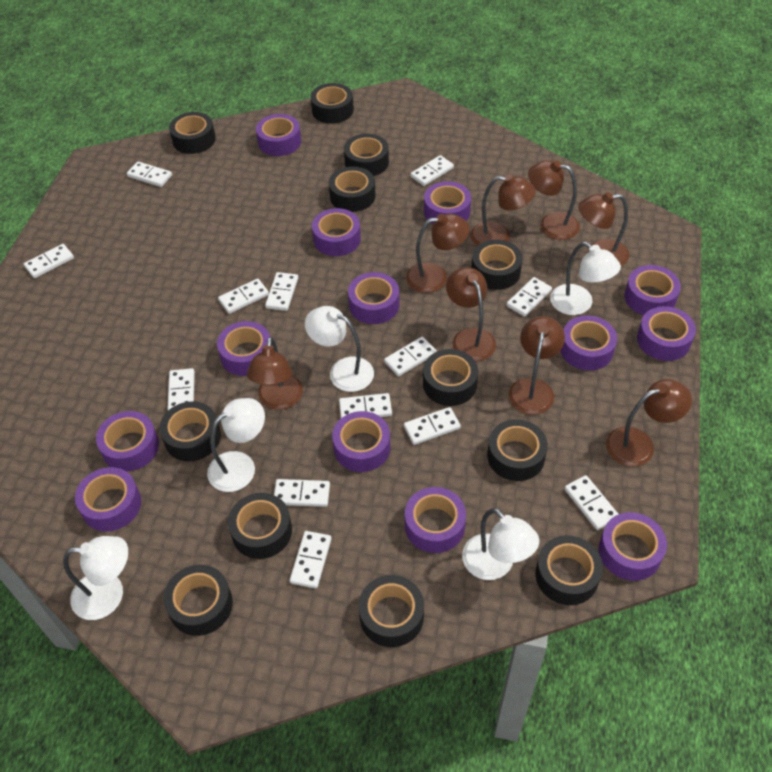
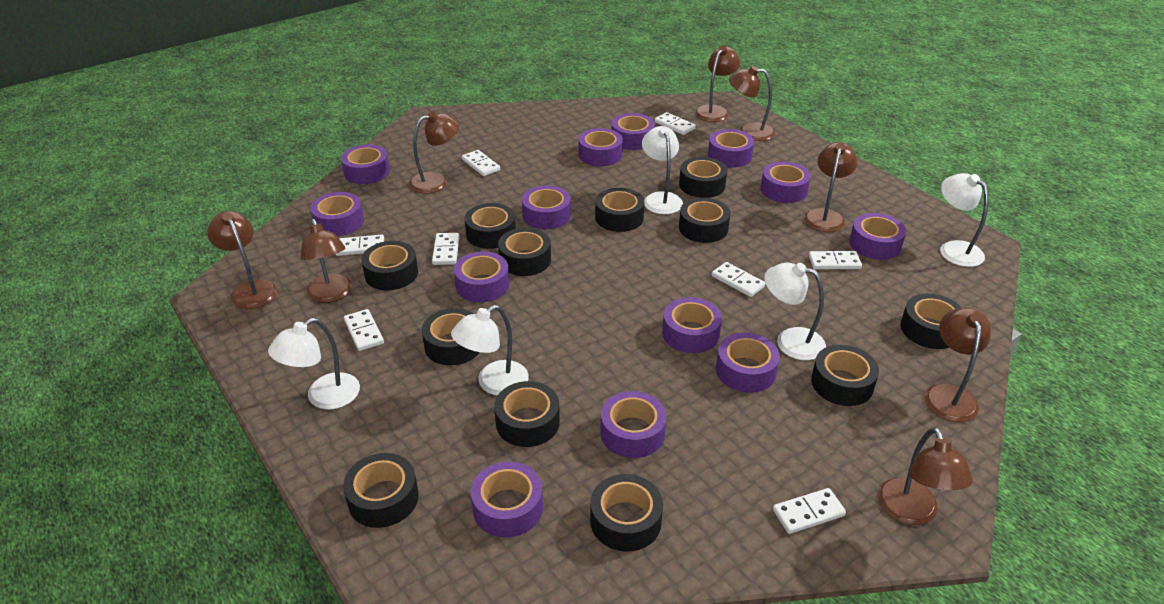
white domino: [24,244,74,278] [127,161,172,187] [167,368,195,410] [218,279,269,314] [265,272,298,311] [274,479,330,507] [290,531,332,588] [339,393,392,418] [384,337,437,376] [404,407,461,445] [411,155,454,186] [507,277,552,317] [564,475,618,530] = 13 -> [336,235,384,256] [344,309,384,351] [432,233,459,265] [462,150,500,176] [655,112,696,135] [712,262,765,297] [773,488,846,534] [809,251,862,269] = 8

